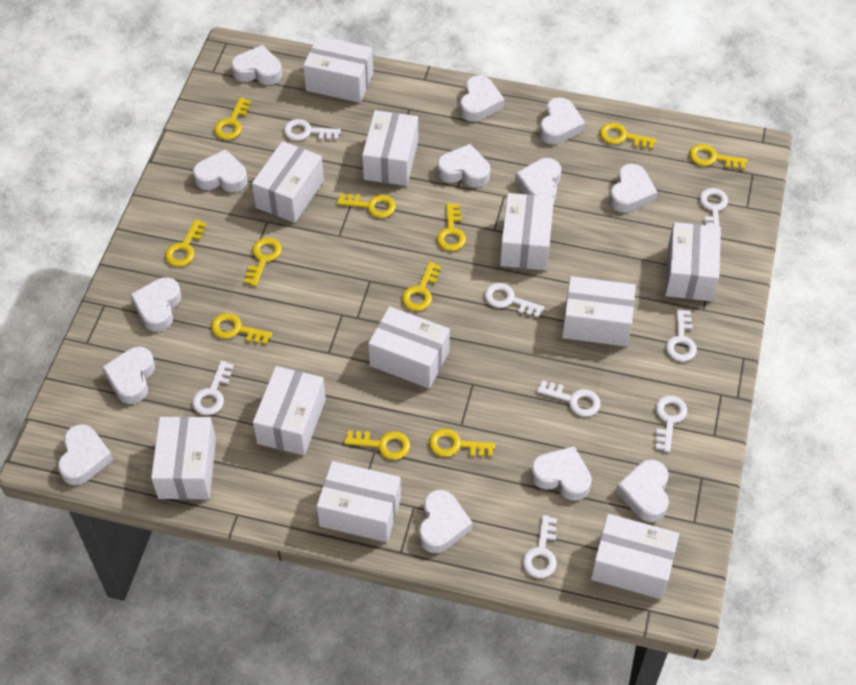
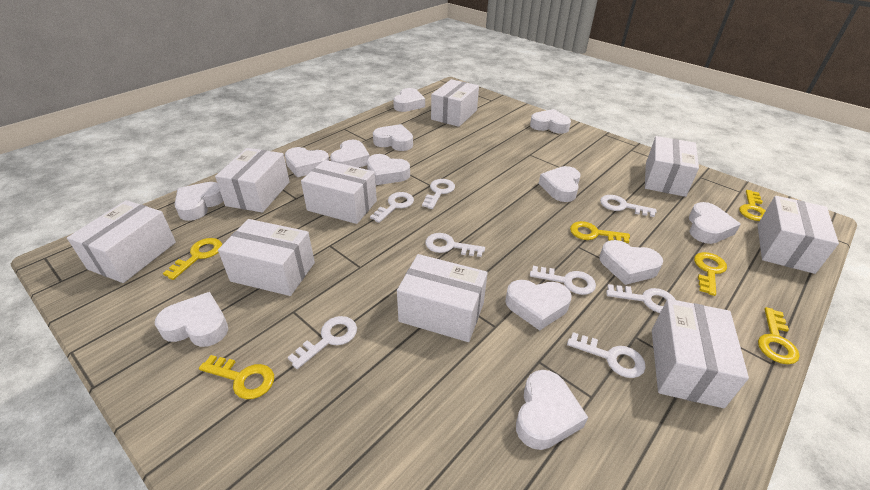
white box: [151,416,216,500] [252,141,324,223] [253,366,326,456] [303,36,373,103] [317,461,401,542] [362,110,418,186] [368,306,450,389] [500,193,554,270] [562,276,636,347] [591,514,679,599] [665,222,721,301] = 11 -> [67,200,176,283] [215,148,290,213] [218,219,315,296] [301,160,377,224] [397,254,488,342] [431,79,479,127] [645,136,699,197] [652,299,749,408] [757,196,839,274] = 9
yellow key: [165,219,207,267] [211,313,272,345] [214,97,251,140] [244,238,282,286] [337,193,396,218] [344,431,410,460] [402,262,441,311] [429,428,495,457] [437,203,466,251] [600,123,657,149] [689,144,747,170] = 11 -> [163,238,222,280] [199,355,274,399] [570,221,630,243] [694,252,727,296] [739,190,766,221] [758,307,800,364] = 6

